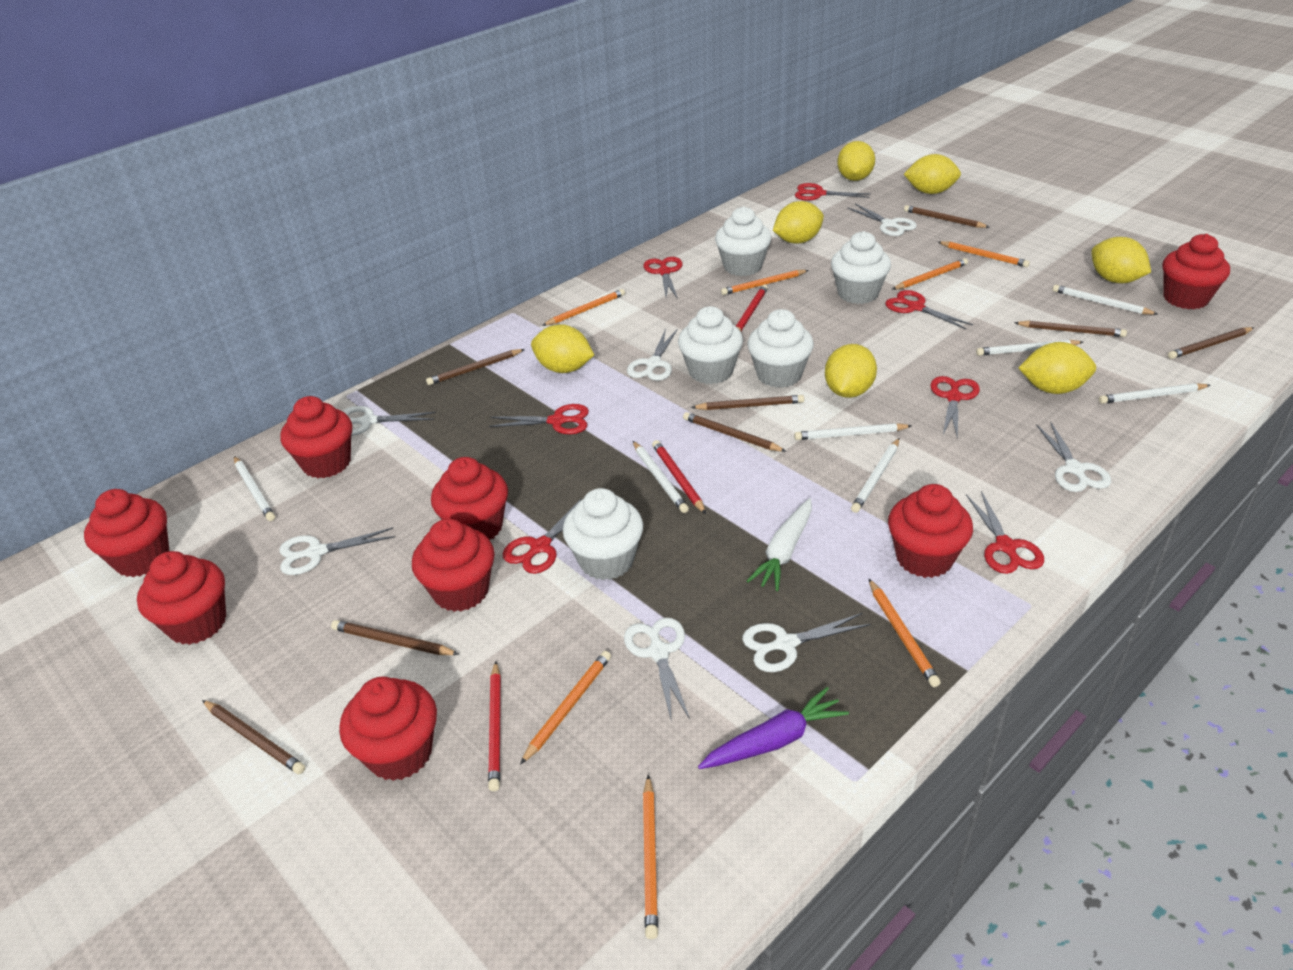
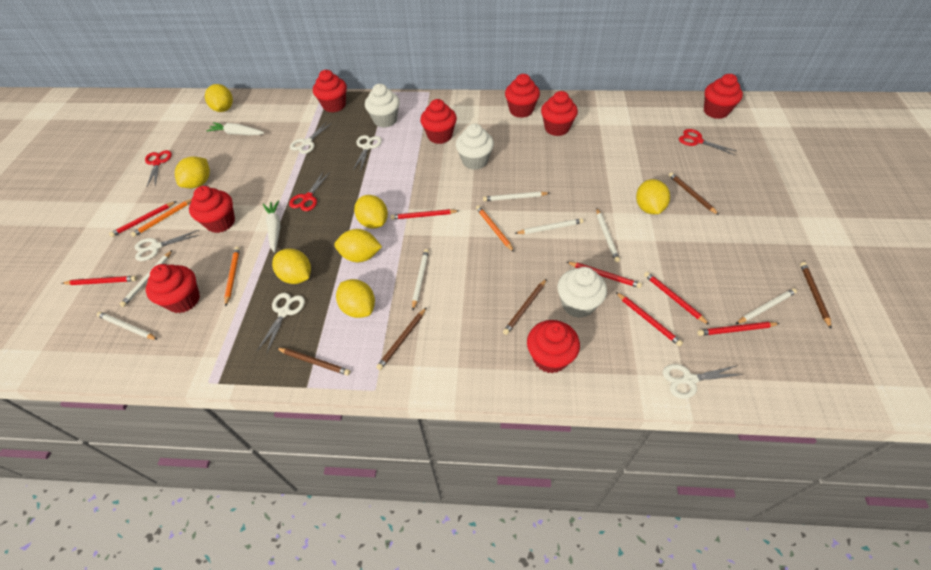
brown pencil: [202,700,305,774] [331,620,459,655] [426,349,525,385] [683,412,787,452] [691,395,804,410] [904,205,989,228] [1014,320,1127,337] [1168,327,1254,359] = 8 -> [277,348,351,376] [376,307,427,370] [503,279,547,335] [669,172,719,215] [800,262,832,328] = 5
orange pencil: [520,651,611,765] [542,289,625,326] [643,775,658,939] [721,270,809,295] [869,579,941,687] [892,258,968,290] [938,241,1030,267] = 7 -> [131,199,192,237] [224,247,240,307] [476,205,514,252] = 3
purple carrot: [698,687,849,769] = 1 -> none = 0
red pencil: [488,661,501,791] [652,440,706,514] [736,285,768,332] = 3 -> [62,276,137,285] [109,201,176,237] [391,209,459,220] [567,262,642,288] [616,292,683,346] [644,272,709,325] [697,322,780,336] = 7
red scissors: [489,404,589,434] [503,498,582,574] [644,257,682,299] [795,183,871,201] [885,290,973,329] [930,376,980,439] [966,491,1044,574] = 7 -> [145,150,172,186] [289,172,330,211] [679,129,736,155] = 3
white carrot: [747,498,812,591] = 1 -> [207,122,264,135] [263,200,280,252] = 2
white cupcake: [563,488,643,580] [678,306,743,384] [715,206,771,276] [747,309,814,388] [831,231,891,304] = 5 -> [365,84,400,128] [456,124,494,170] [557,267,607,318] = 3
white scissors: [279,527,395,575] [343,406,436,436] [624,618,690,723] [627,329,677,381] [742,613,871,672] [847,204,917,236] [1036,421,1111,492] = 7 -> [134,230,199,261] [257,293,305,352] [290,121,332,154] [353,135,382,172] [663,364,743,399] = 5

